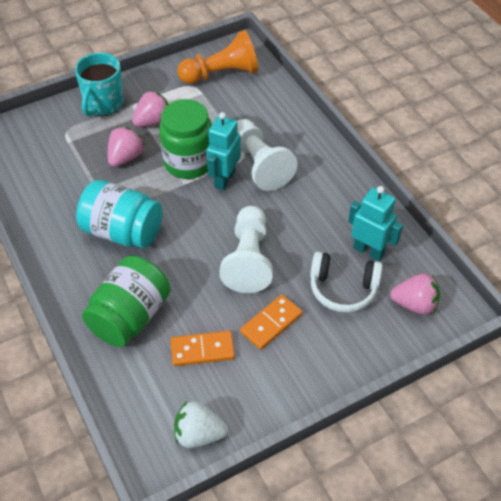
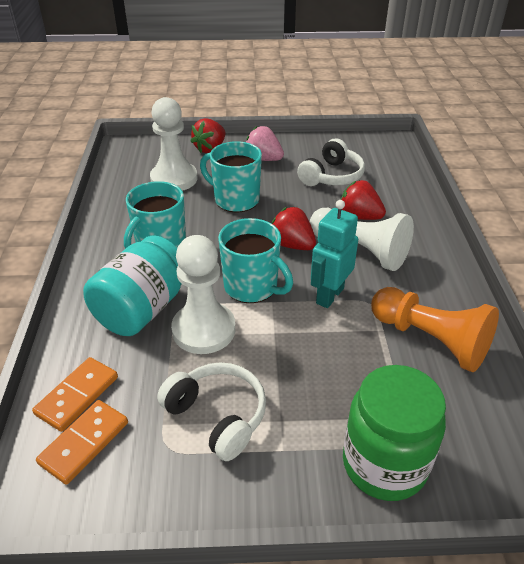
green jar: [82,256,171,347] [159,99,212,179] = 2 -> [343,365,446,501] = 1
pink strawberry: [108,127,144,167] [132,90,168,127] [390,273,440,315] = 3 -> [246,126,284,161] = 1
red strawberry: none = 0 -> [191,118,226,153] [272,207,316,250] [341,180,386,220] = 3
turquoise mug: [75,53,124,117] = 1 -> [124,181,186,249] [200,141,262,213] [218,218,293,303] = 3
turquoise robot: [207,112,241,190] [348,186,403,261] = 2 -> [311,200,358,308] = 1
white headphones: [310,252,383,313] = 1 -> [157,362,266,461] [297,138,365,186] = 2
white pawn: [219,206,273,293] [237,119,297,191] = 2 -> [150,97,197,191] [171,235,235,354] [310,208,414,271] = 3
white strawberry: [174,401,228,448] = 1 -> none = 0

